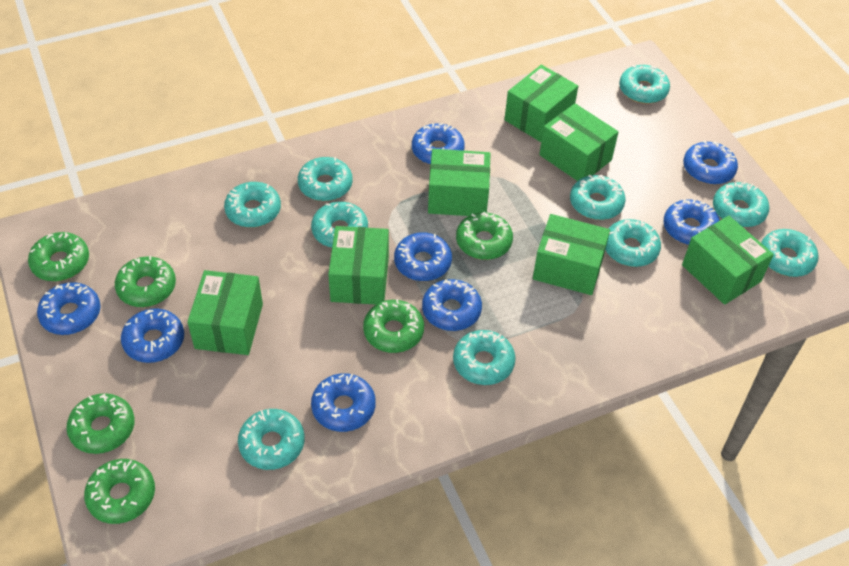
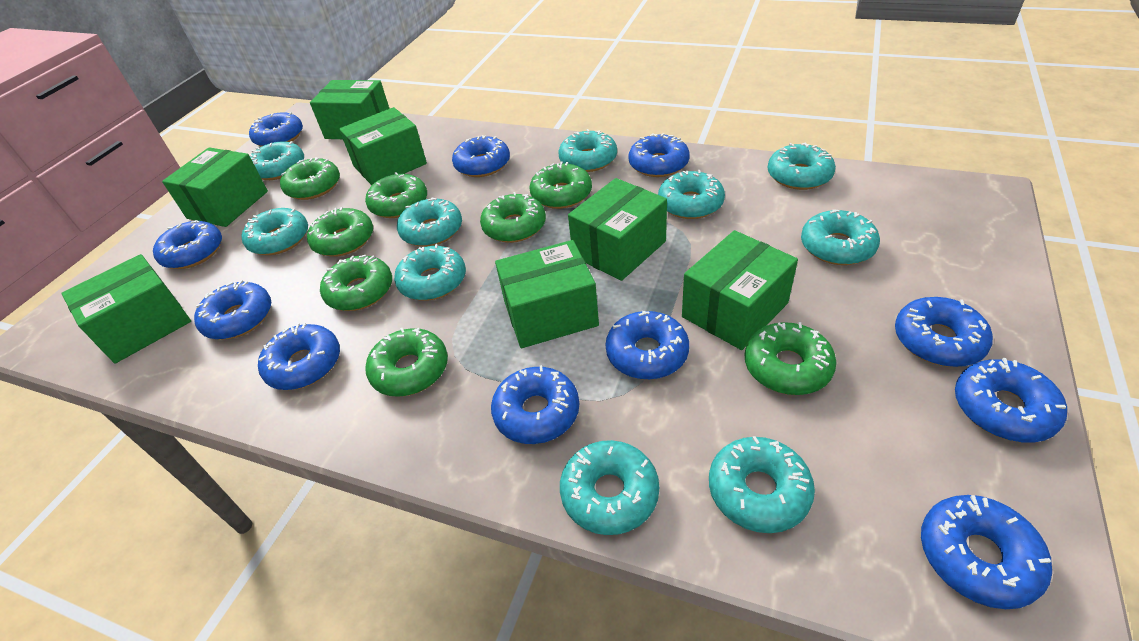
blue donut: [37,282,100,335] [121,309,184,363] [311,373,376,432] [394,233,452,281] [412,123,465,165] [422,279,482,331] [663,199,720,245] [683,141,738,185] = 8 -> [153,220,222,269] [194,280,271,340] [249,112,303,147] [258,323,340,390] [452,135,510,177] [491,365,579,444] [605,311,689,380] [629,133,690,177] [895,297,993,367] [921,495,1052,609] [955,358,1067,443] = 11
green donut: [28,232,89,281] [66,393,135,454] [84,459,155,524] [115,256,176,307] [363,299,424,353] [456,212,513,260] = 6 -> [280,157,340,200] [307,207,373,257] [320,255,392,311] [365,172,427,218] [365,328,448,397] [480,192,546,243] [530,162,592,209] [745,322,836,395] = 8

